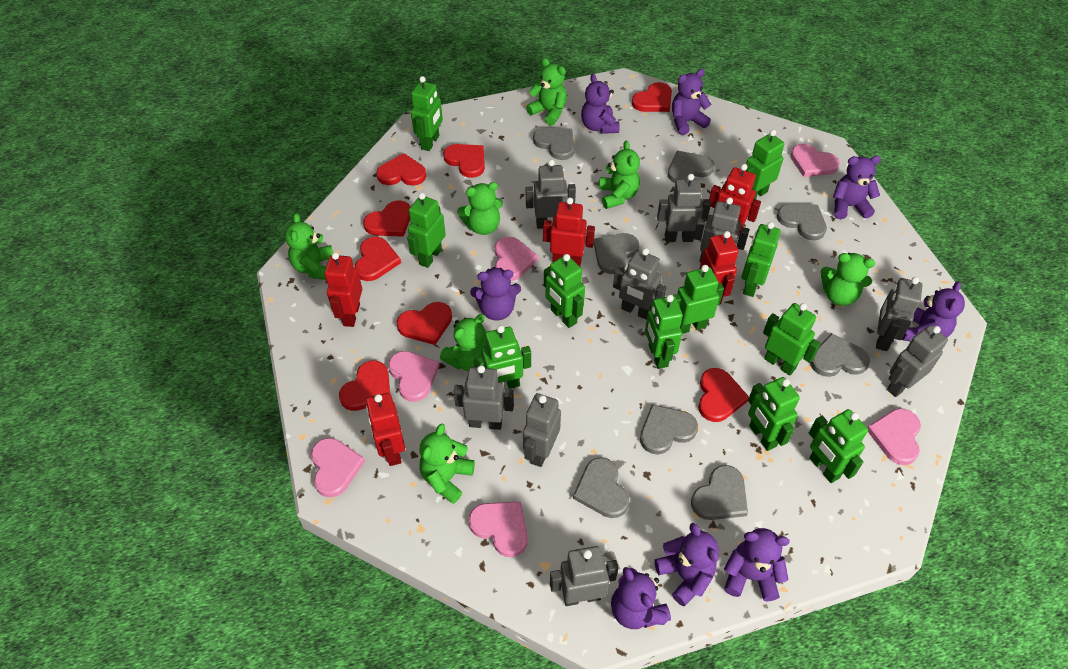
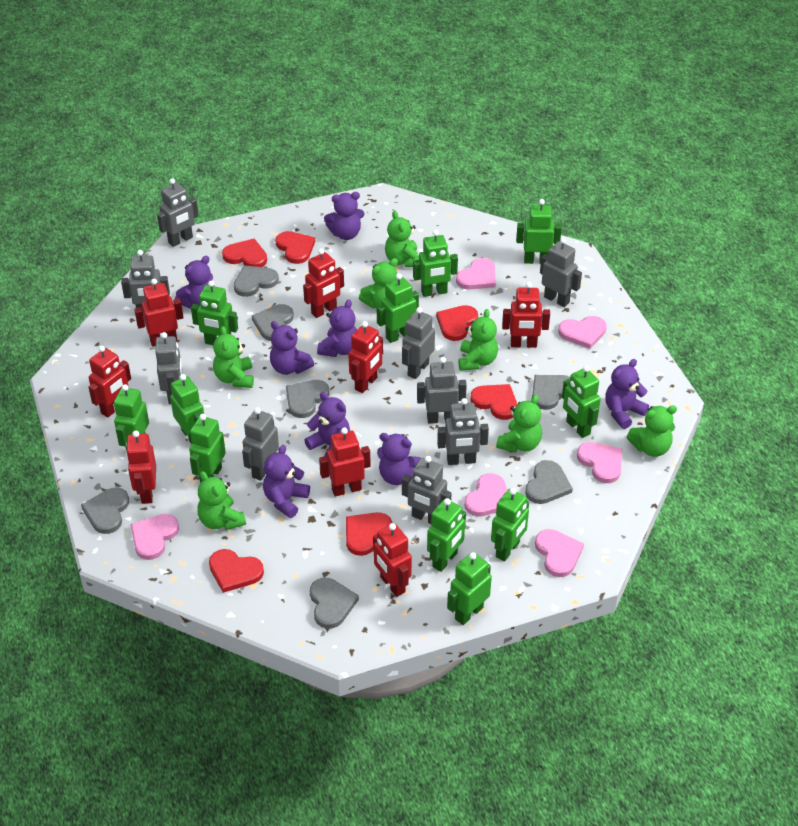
grey heart: [533,127,575,160] [573,457,629,518] [594,233,639,274] [640,405,698,454] [668,151,714,183] [691,465,748,520] [777,204,827,241] [810,333,870,377] = 8 -> [81,487,129,534] [234,265,279,297] [252,304,294,341] [286,380,329,418] [310,578,359,629] [525,460,573,504] [532,375,570,410] = 7
red heart: [339,360,390,411] [355,237,401,281] [363,200,410,237] [376,153,427,186] [397,302,452,345] [443,144,485,178] [632,82,672,112] [698,368,749,422] = 8 -> [209,549,264,593] [222,239,267,267] [275,231,315,264] [346,512,392,556] [436,305,478,341] [470,384,518,420] = 6
red robot: [325,252,362,327] [366,393,405,466] [543,197,595,266] [699,231,738,305] [709,164,761,235] = 5 -> [88,346,131,418] [126,431,156,504] [134,279,184,347] [303,249,344,318] [319,428,371,497] [348,321,383,393] [373,523,412,597] [502,282,550,348] = 8

